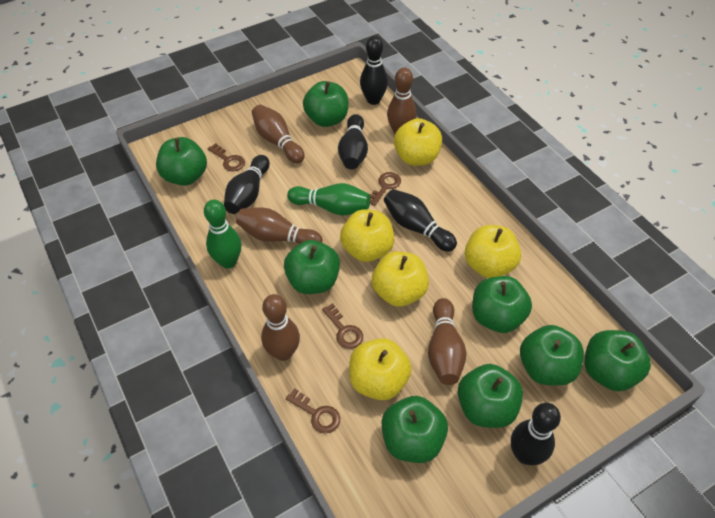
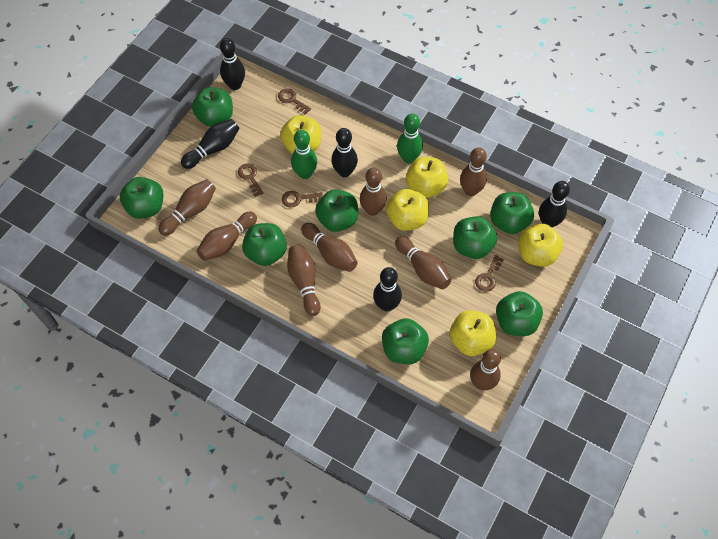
brown bowling pin: [236,208,322,244] [252,105,305,163] [261,294,300,361] [387,67,416,134] [428,298,467,385] = 5 -> [158,179,216,236] [196,212,257,261] [287,245,321,316] [301,223,358,272] [360,168,387,216] [395,236,451,289] [460,147,487,196] [470,349,501,390] = 8

